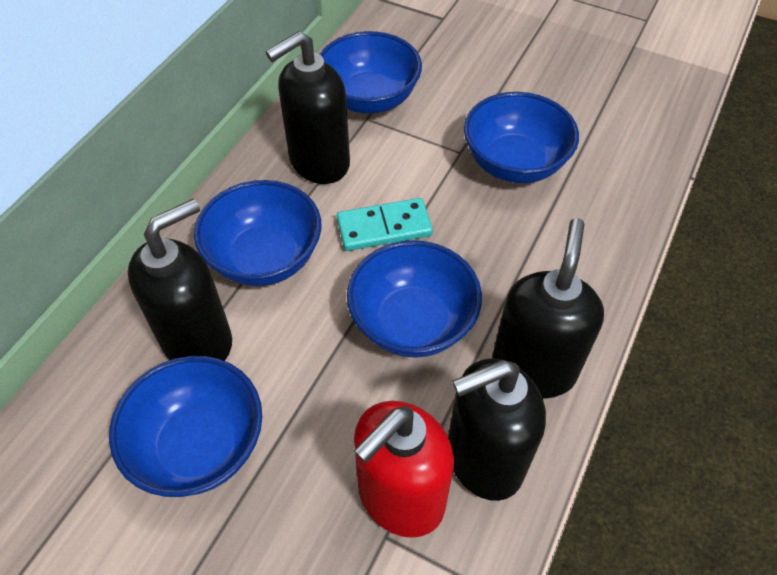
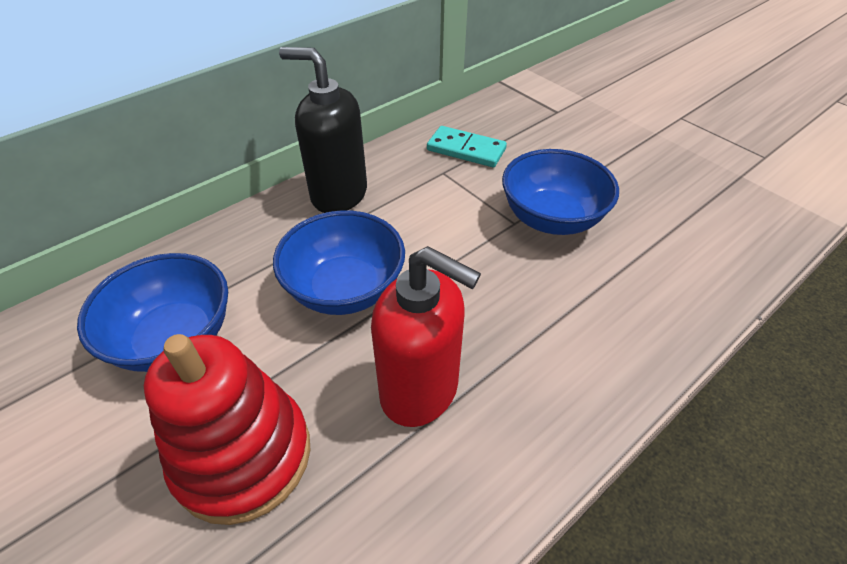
black soap dispenser: [128,199,232,361] [266,31,350,184] [448,358,546,501] [492,218,604,399] = 4 -> [279,47,367,213] = 1
blue bowl: [109,356,262,497] [194,180,322,286] [320,31,422,114] [347,240,482,358] [464,92,579,183] = 5 -> [77,253,228,372] [273,210,405,315] [502,149,619,235] = 3
red stacking toy: none = 0 -> [144,334,310,525] = 1

